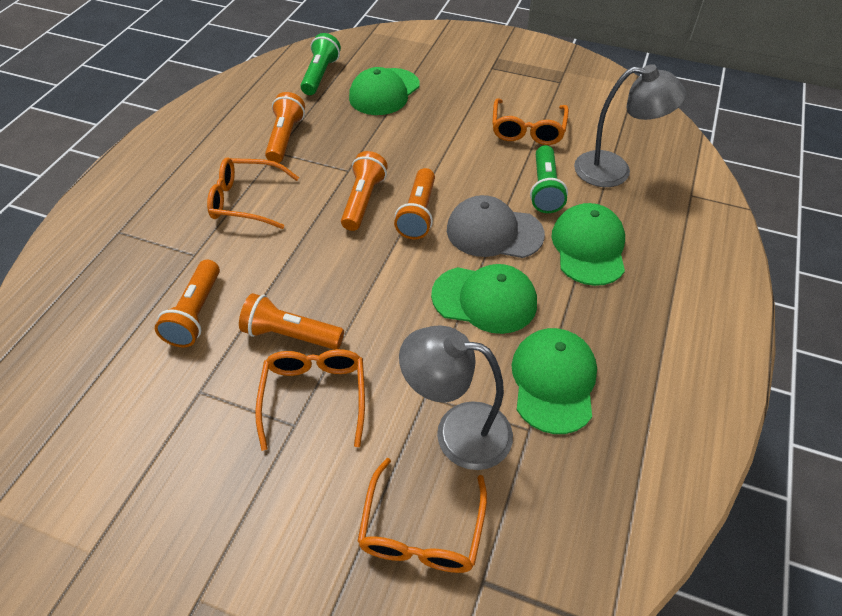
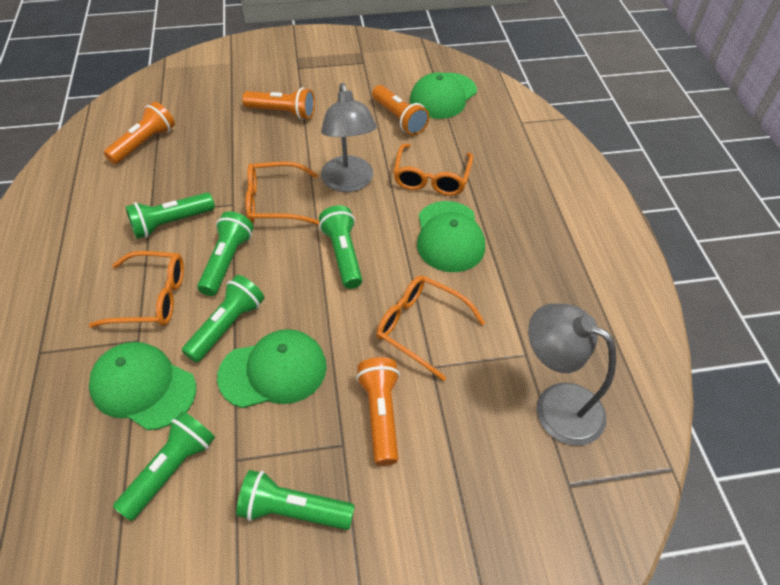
green flashlight: [300,33,341,95] [530,145,568,213] = 2 -> [113,411,215,521] [125,193,215,239] [182,275,264,363] [197,211,254,296] [236,470,355,530] [319,205,362,289] = 6
grey cap: [447,195,545,258] = 1 -> none = 0
orange flashlight: [155,260,220,347] [239,293,344,350] [265,92,305,163] [341,151,388,231] [394,168,435,239] = 5 -> [103,102,175,164] [242,88,315,120] [356,357,400,466] [372,85,429,135] = 4

